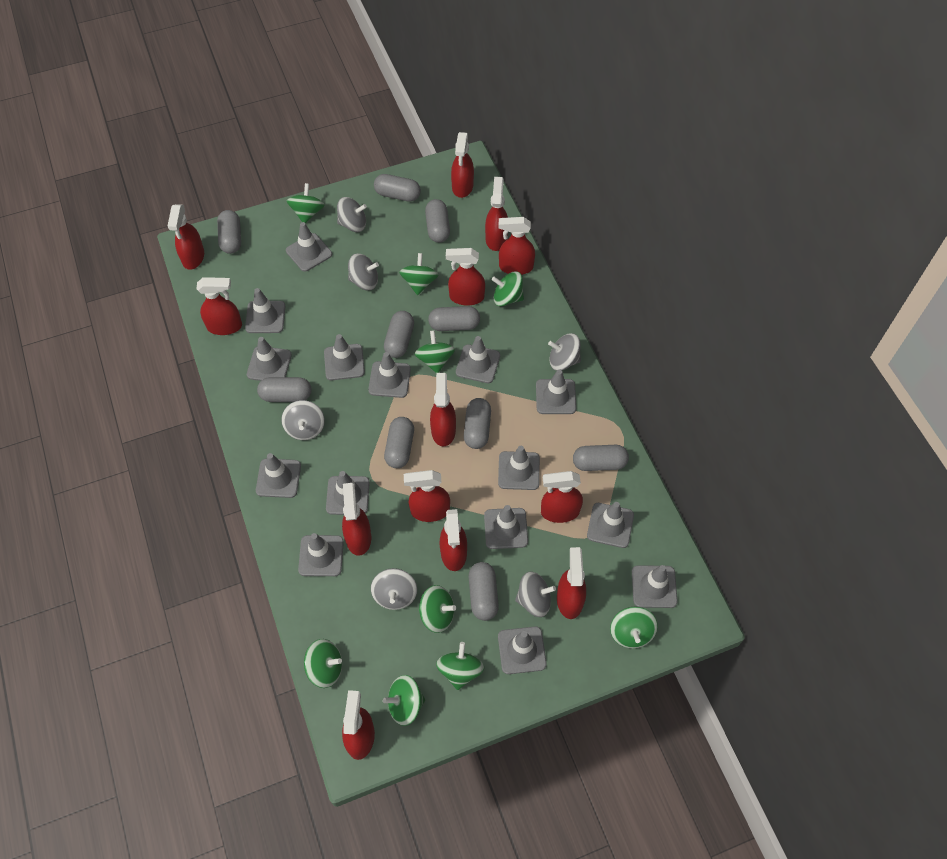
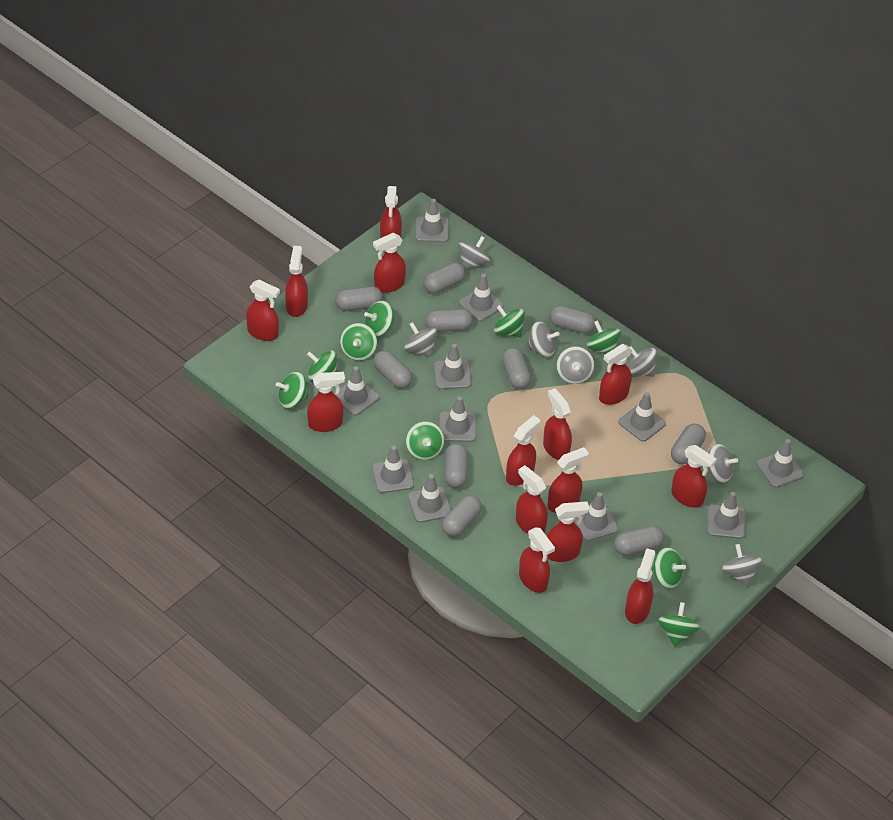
grey spinning top: [281,400,325,440] [337,197,367,232] [348,253,379,290] [371,568,417,610] [515,571,556,617] [548,333,581,371] = 6 -> [404,322,437,357] [458,236,490,270] [527,321,560,357] [556,346,594,384] [627,346,657,377] [707,444,738,483] [722,544,763,587] = 7
grey traffic cone: [245,288,285,333] [247,337,292,381] [256,453,301,498] [286,222,332,272] [298,533,344,576] [324,334,365,380] [326,471,370,515] [368,352,411,398] [456,336,500,383] [484,505,528,549] [498,446,540,490] [498,626,547,674] [536,370,576,414] [587,502,634,548] [632,565,678,608] = 15 -> [334,366,379,416] [372,446,414,493] [408,474,451,523] [415,199,449,242] [433,344,472,389] [439,396,476,442] [459,274,504,321] [574,492,619,541] [618,392,666,442] [707,492,746,539] [757,439,804,488] = 11
red spray bottle: [168,204,204,270] [197,277,242,335] [342,483,371,556] [342,690,375,760] [404,470,450,522] [430,373,456,447] [440,509,467,571] [446,248,485,306] [451,132,474,198] [485,177,508,251] [499,217,535,275] [541,471,583,523] [557,547,586,619] = 13 -> [246,280,280,341] [285,246,308,317] [307,372,345,432] [373,233,406,293] [380,186,402,238] [506,415,540,486] [516,465,548,534] [519,527,555,593] [543,388,572,460] [547,501,589,562] [548,447,589,513] [599,344,632,405] [625,548,655,624] [671,445,717,508] = 14

